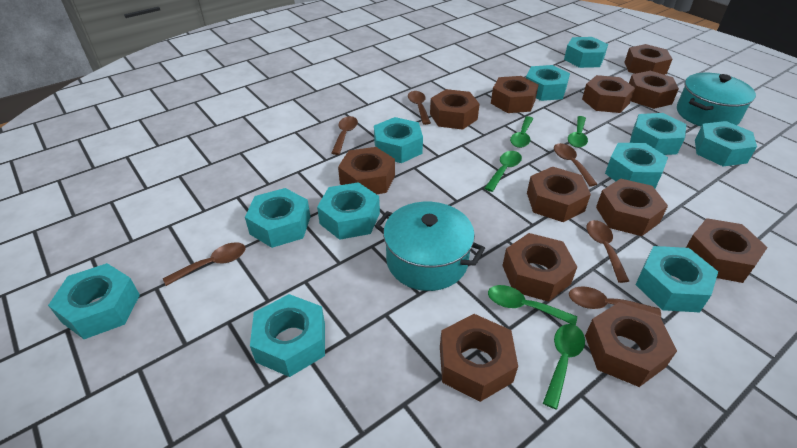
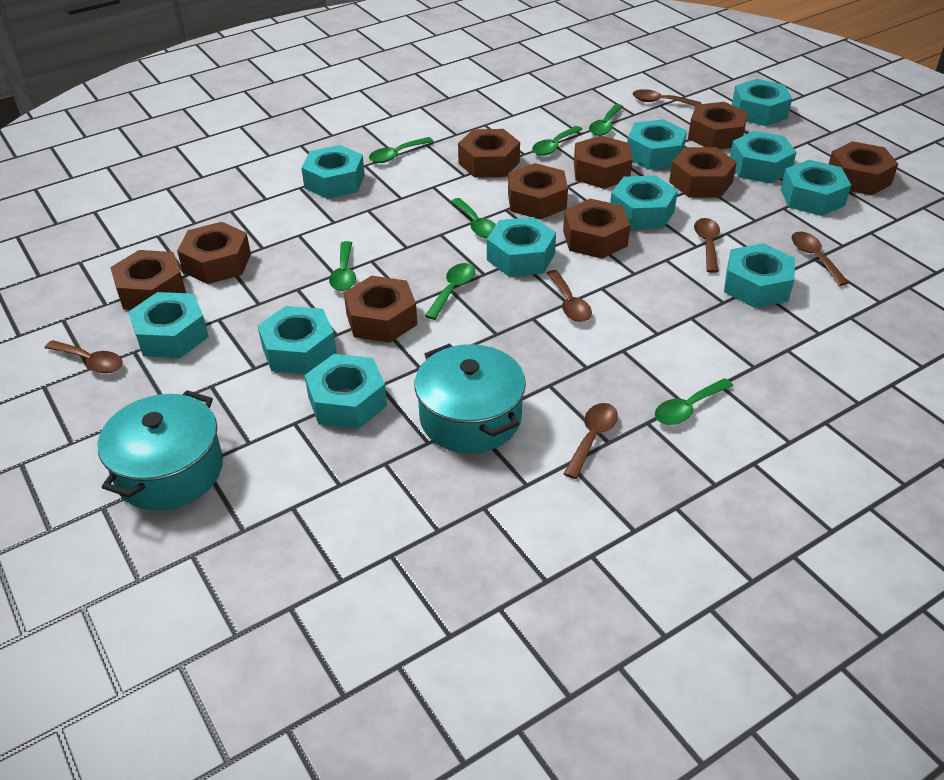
brown nut: [338,147,395,194] [430,89,480,130] [440,314,518,402] [491,76,539,113] [502,233,577,302] [527,167,591,222] [582,75,635,113] [585,302,677,387] [596,179,668,236] [624,44,672,75] [629,71,679,109] [686,218,768,283] = 12 -> [110,250,186,310] [177,222,251,284] [344,276,417,343] [458,129,520,178] [508,163,568,219] [563,199,630,259] [574,135,632,189] [669,147,737,198] [688,102,748,149] [829,141,898,196] = 10
green spoon: [484,151,522,192] [488,285,577,325] [510,116,533,148] [543,324,585,409] [568,116,588,148] = 5 -> [329,241,356,291] [369,137,434,163] [425,263,475,320] [451,198,496,238] [532,126,583,156] [589,104,623,136] [655,378,733,425] = 7

